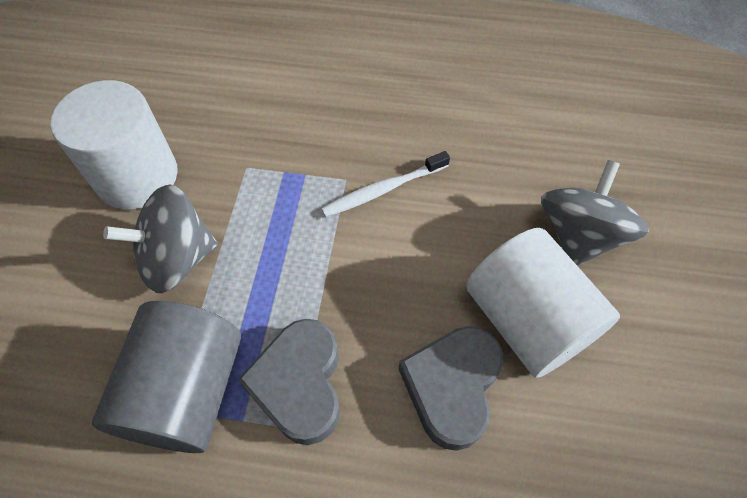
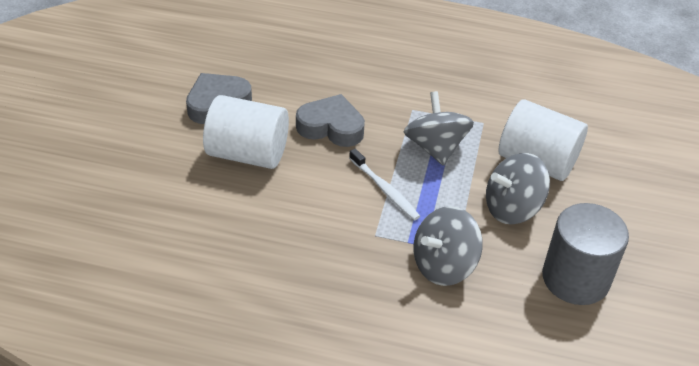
grey spinning top: [103,184,218,293] [541,160,649,266] = 2 -> [404,91,474,166] [413,206,483,286] [486,153,550,224] = 3

